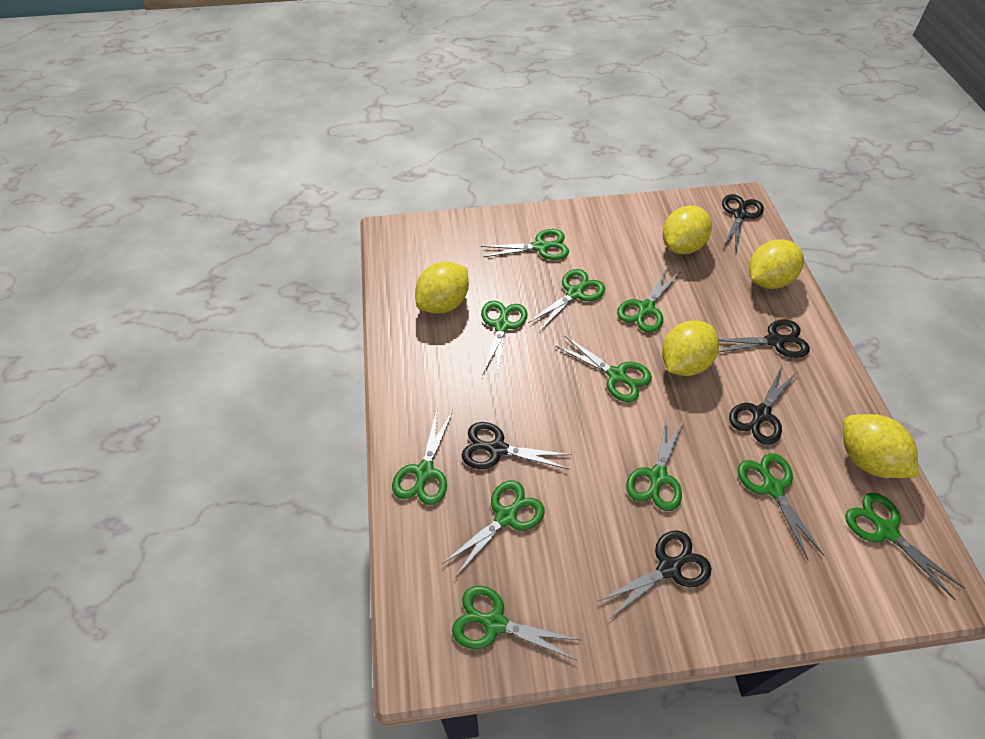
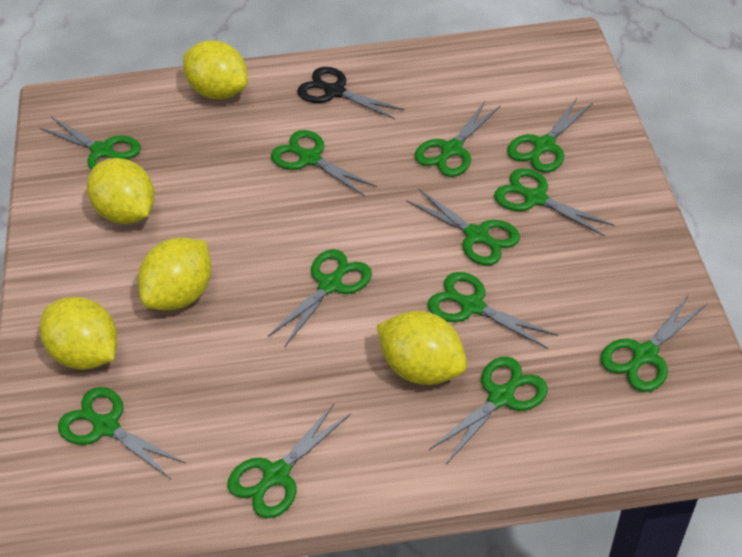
black scissors: [462,422,572,469] [598,530,712,619] [718,319,810,358] [722,194,764,253] [729,365,798,445] = 5 -> [297,67,404,119] = 1
green scissors: [392,410,453,505] [442,480,544,578] [452,586,580,660] [481,229,569,260] [481,301,528,375] [528,269,605,332] [556,336,652,402] [617,267,680,333] [626,414,684,511] [738,453,825,561] [845,493,966,600] = 11 -> [39,117,141,170] [58,387,186,479] [227,403,351,518] [268,249,372,347] [271,130,377,197] [406,189,520,265] [414,101,501,177] [428,272,558,349] [429,357,548,464] [494,168,615,237] [507,98,593,173] [600,294,707,392] = 12

